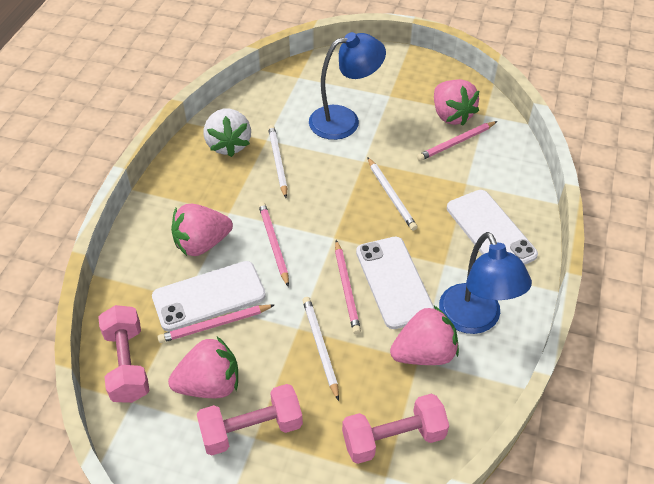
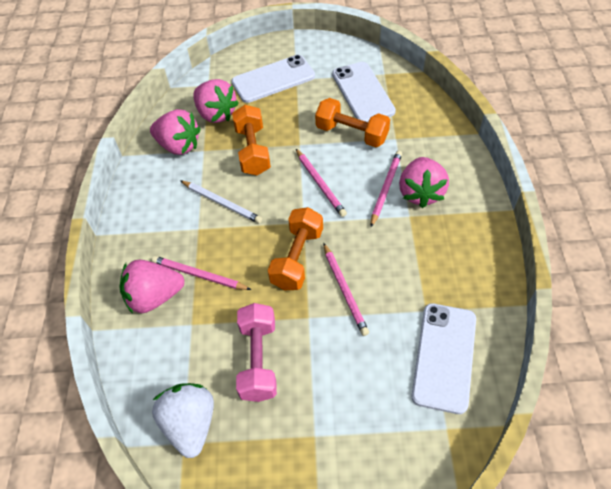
blue lamp: [309,32,386,140] [439,232,532,334] = 2 -> none = 0
orange dumbbell: none = 0 -> [232,105,271,175] [268,207,323,290] [315,98,390,147] = 3
pink dumbbell: [98,305,149,403] [197,384,303,455] [342,394,449,464] = 3 -> [236,303,277,402] = 1
white pencil: [268,125,287,198] [302,297,339,401] [367,157,418,231] = 3 -> [180,180,262,223] = 1

